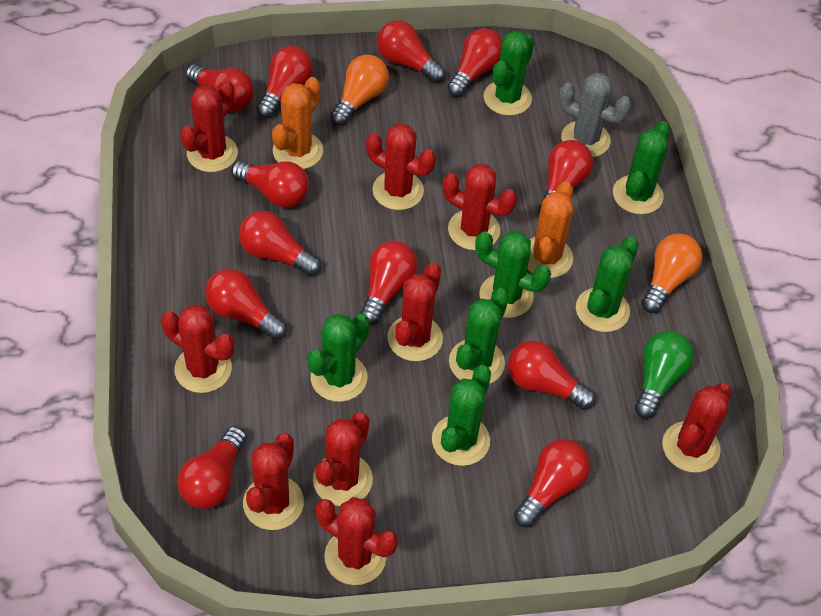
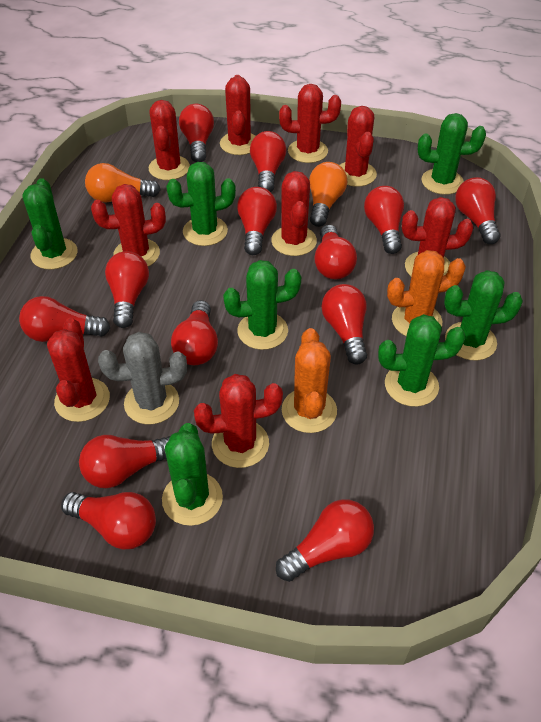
green light bulb: [635,330,694,419] = 1 -> none = 0
red light bulb: [177,426,247,509] [185,64,254,112] [205,269,287,340] [231,161,309,208] [239,211,321,276] [257,46,313,118] [360,241,418,325] [377,20,446,83] [447,28,502,97] [508,341,596,410] [514,439,590,527] [539,140,593,210] = 12 -> [19,296,110,342] [61,492,156,550] [79,435,170,488] [105,251,149,328] [171,300,218,365] [179,104,214,162] [237,187,277,255] [250,131,286,192] [276,499,374,582] [314,225,357,279] [322,284,367,365] [364,186,404,254] [455,177,500,244] = 13

